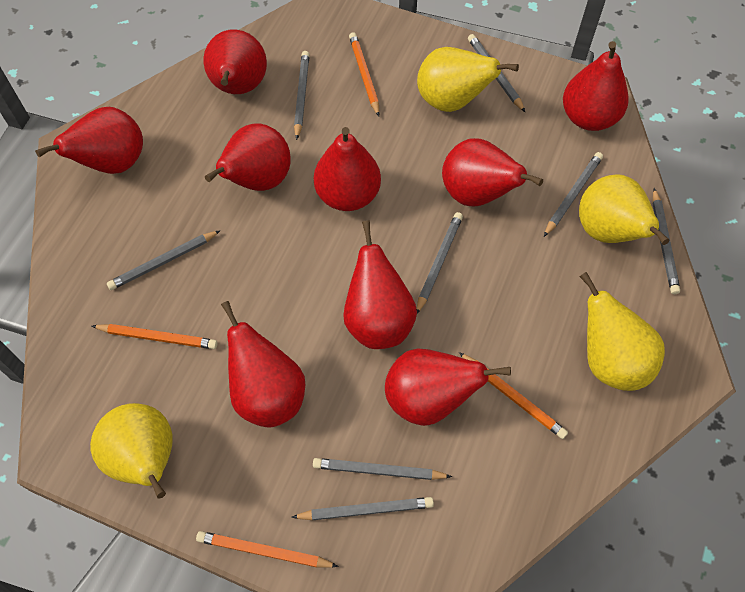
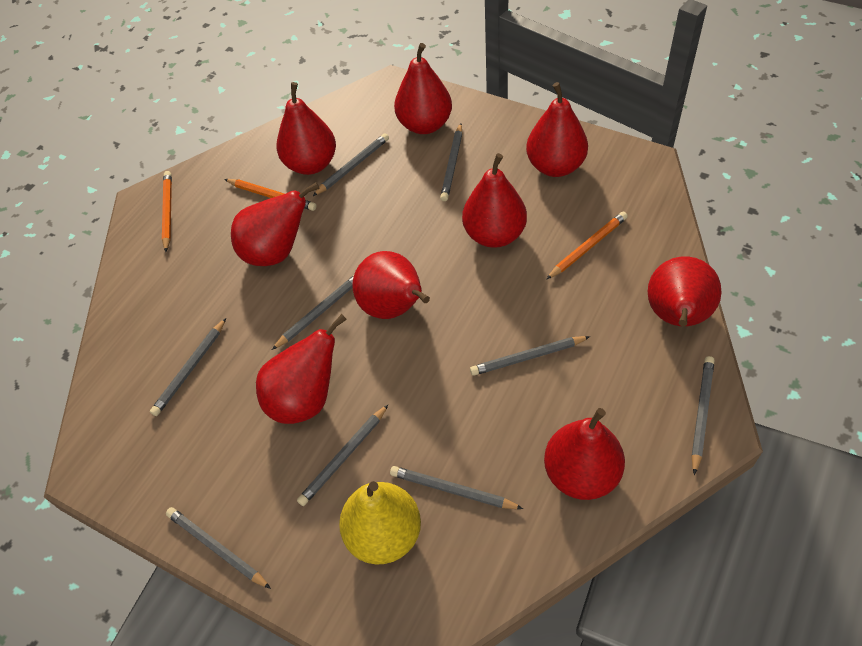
grey pencil: [107,230,221,290] [291,497,434,520] [294,51,310,140] [313,458,452,480] [416,212,463,314] [468,34,525,112] [544,152,603,237] [652,188,680,294] = 8 -> [150,318,226,416] [166,507,271,589] [272,275,354,350] [297,404,389,506] [313,133,389,196] [390,466,523,509] [440,123,462,201] [470,336,590,376] [691,356,715,475] = 9
orange pencil: [92,324,217,349] [196,531,339,568] [349,32,380,116] [459,352,568,439] = 4 -> [162,171,172,252] [224,179,316,211] [546,212,628,280] = 3
yellow pear: [90,403,172,499] [417,47,519,112] [579,174,669,245] [579,272,665,391] = 4 -> [339,481,421,564] = 1

